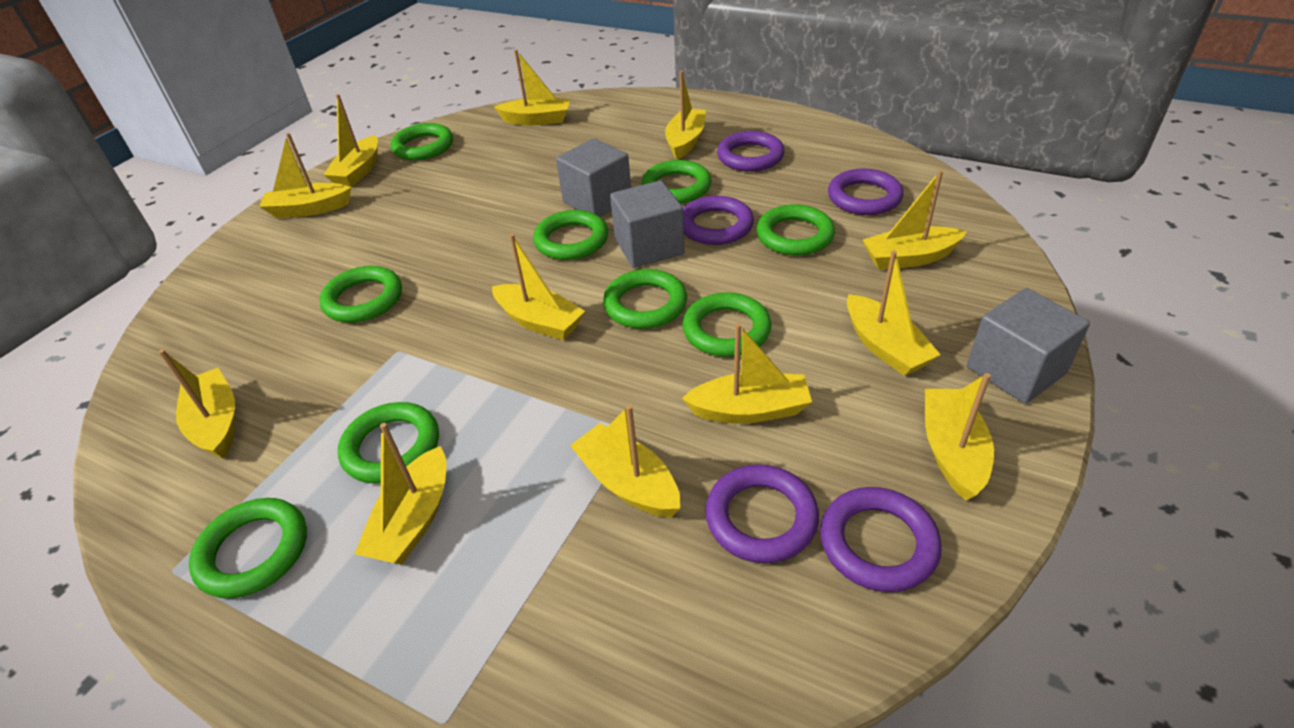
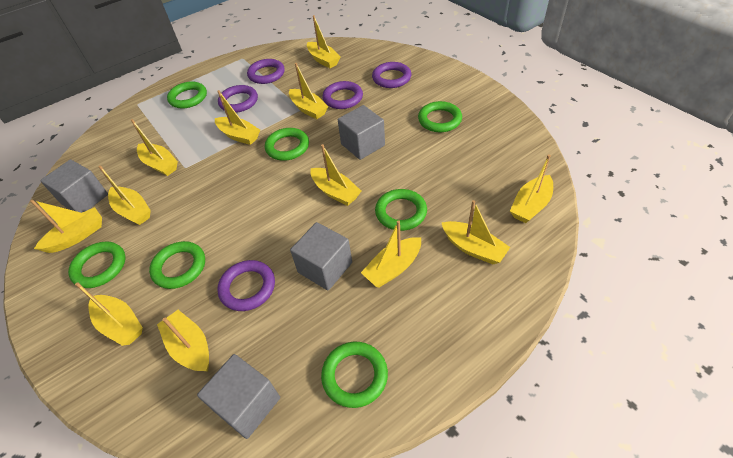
green ring: [189,498,307,599] [319,266,402,323] [338,402,439,484] [391,123,453,160] [533,210,608,260] [603,269,687,329] [642,160,712,203] [682,292,771,357] [756,204,835,256] = 9 -> [68,241,125,288] [149,241,205,289] [167,81,207,109] [265,128,309,161] [321,342,388,408] [375,189,427,231] [418,101,462,132] = 7
grey cube: [556,138,631,217] [610,181,684,268] [967,288,1090,404] = 3 -> [40,159,108,213] [197,354,280,439] [290,222,352,290] [338,105,385,160] = 4

